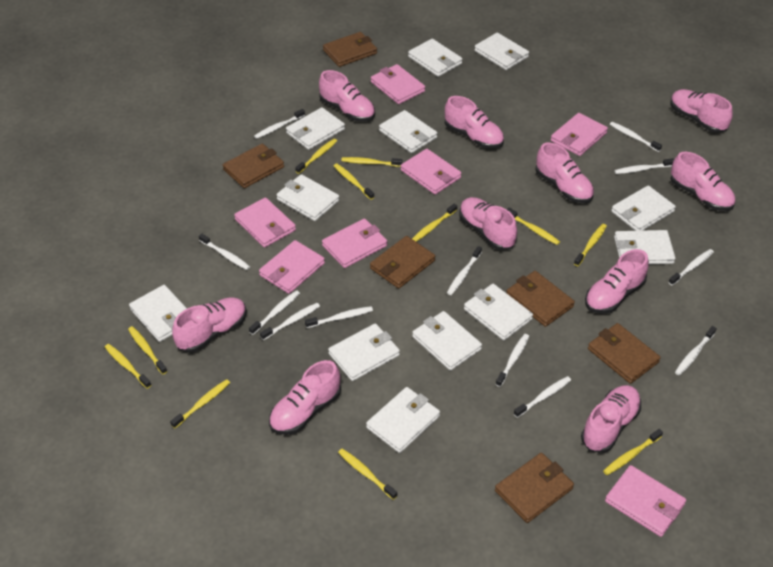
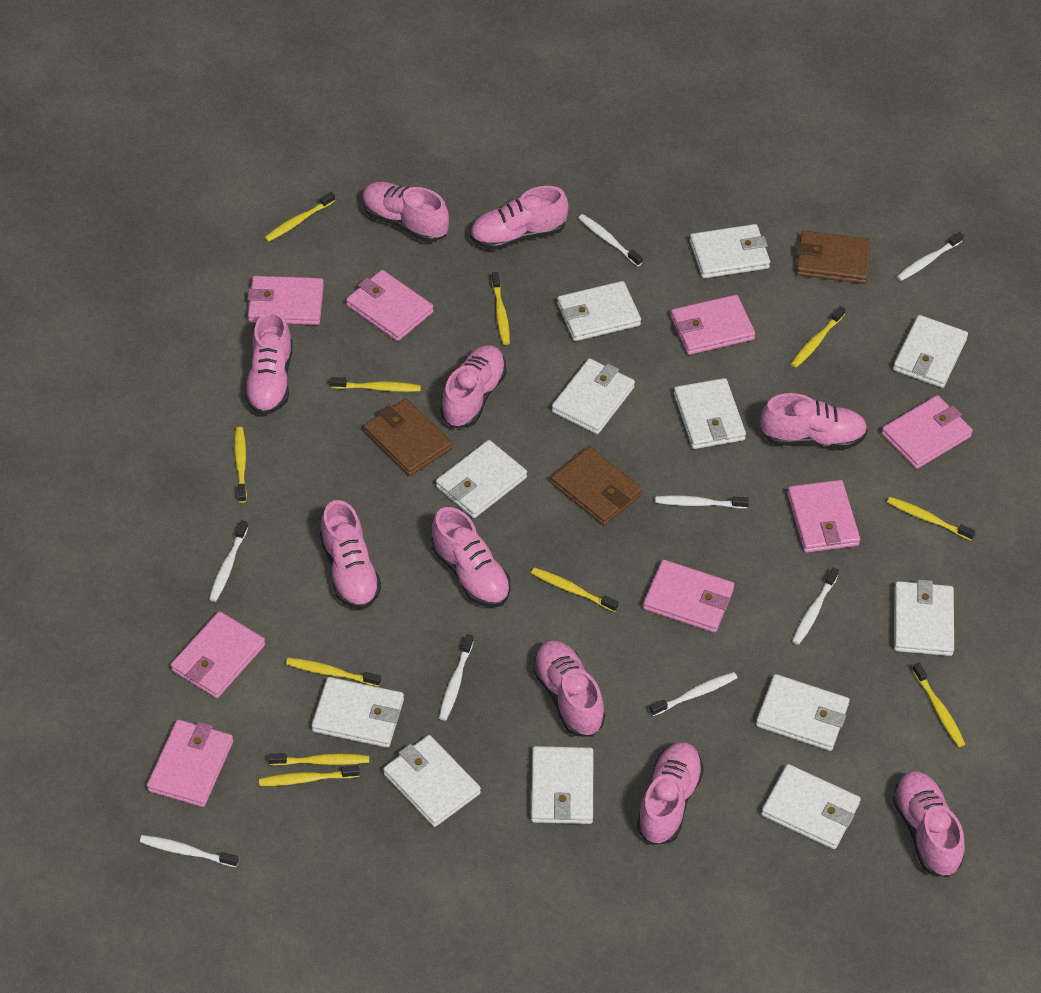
brown wallet: [223,144,284,188] [323,32,377,67] [370,236,435,289] [495,453,574,523] [506,271,575,327] [588,323,661,384] = 6 -> [364,398,452,476] [551,446,643,525] [796,231,871,284] = 3
pink wallet: [234,197,296,248] [259,240,325,294] [322,218,387,268] [371,64,425,104] [401,149,461,195] [551,113,608,156] [605,465,686,537] = 7 -> [147,720,233,807] [171,611,265,698] [247,276,324,325] [346,270,433,341] [643,560,734,633] [670,295,755,355] [787,480,860,553] [881,395,973,469] = 8
white toothbrush: [199,234,250,270] [249,290,300,335] [254,109,305,139] [260,303,320,340] [305,306,373,328] [447,246,482,295] [496,334,529,387] [514,376,571,418] [610,122,662,152] [614,158,674,174] [668,249,714,285] [675,326,717,375] = 12 -> [140,835,239,867] [209,520,248,602] [439,634,474,721] [579,214,643,266] [649,672,737,716] [655,496,749,509] [792,568,839,645] [897,232,964,281] = 8

